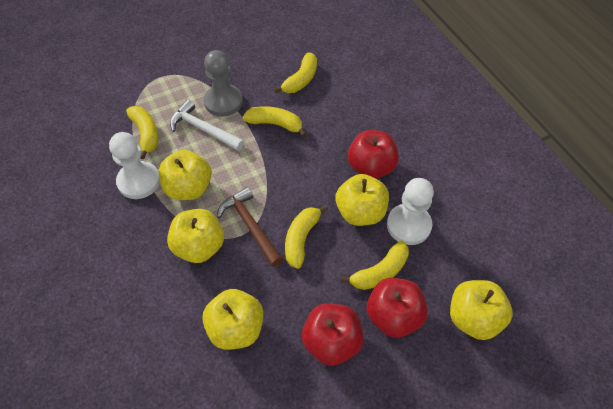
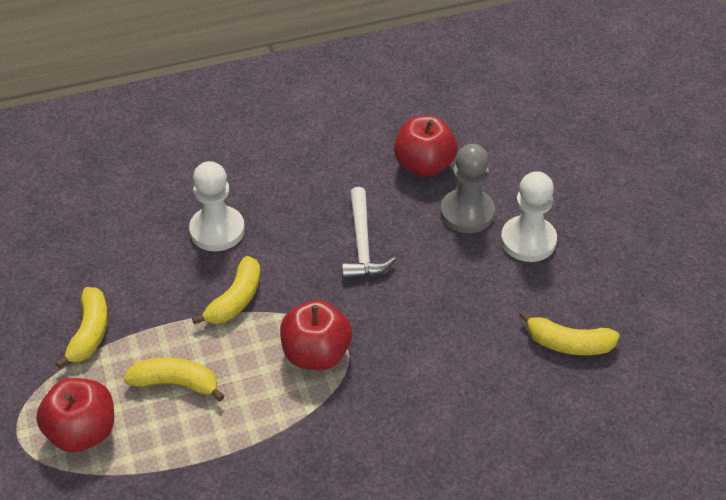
brown hammer: [217,187,283,267] = 1 -> none = 0
yellow apple: [159,150,212,200] [167,209,224,263] [202,289,264,350] [336,174,389,226] [450,280,513,340] = 5 -> none = 0
yellow banana: [126,106,158,159] [243,106,307,137] [274,52,317,93] [285,205,328,269] [341,241,409,290] = 5 -> [55,287,108,369] [124,357,224,401] [192,256,260,325] [519,311,620,355] = 4

